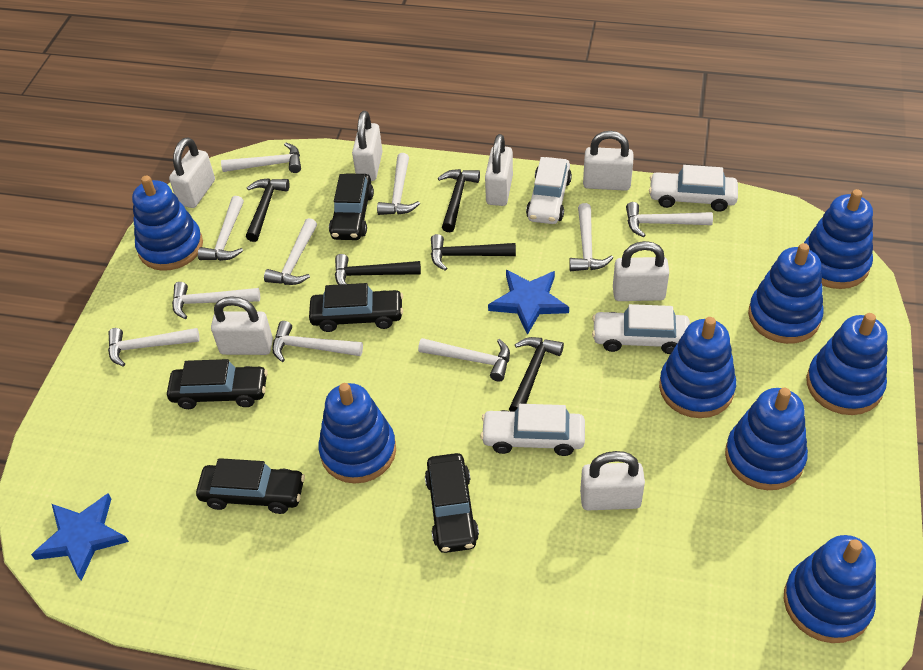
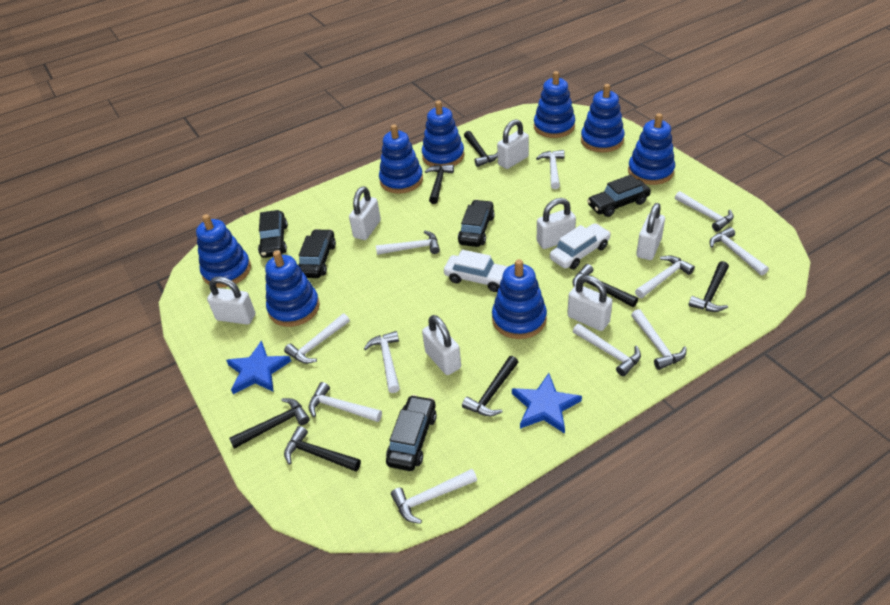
black hammer: [246,178,290,242] [335,254,421,285] [431,234,516,271] [438,169,480,232] [509,337,564,412] = 5 -> [229,398,310,449] [284,426,361,472] [425,165,454,204] [462,356,518,416] [464,131,498,167] [572,264,638,307] [688,261,729,312] = 7
white car: [480,404,585,456] [526,157,572,224] [592,304,690,354] [649,165,738,212] = 4 -> [444,250,508,292] [550,223,611,269] = 2
white hammer: [108,328,200,367] [172,282,260,319] [198,196,244,261] [221,143,301,173] [264,218,317,285] [272,321,363,362] [377,153,420,215] [418,338,510,382] [569,203,613,271] [626,202,713,237] = 10 -> [284,313,350,364] [308,382,382,422] [364,331,400,393] [376,231,440,255] [391,469,477,524] [536,150,565,189] [573,323,641,376] [631,309,687,370] [635,256,695,298] [675,191,734,232] [710,227,769,275] = 11

